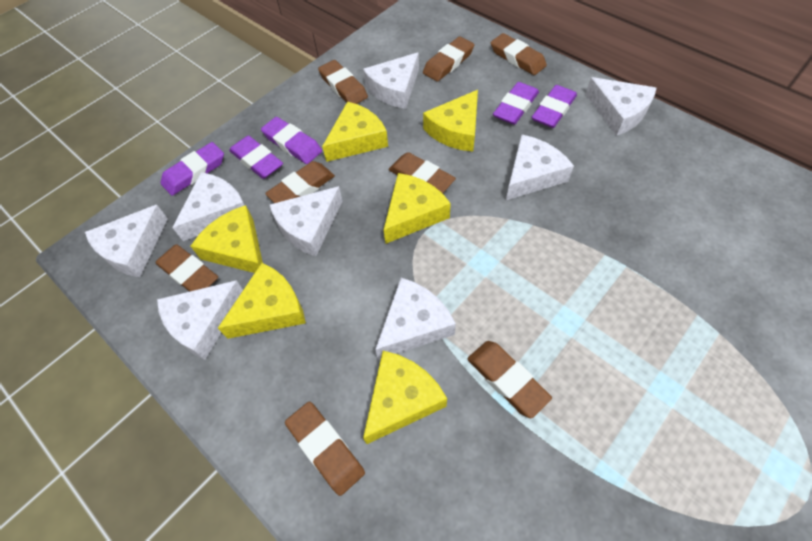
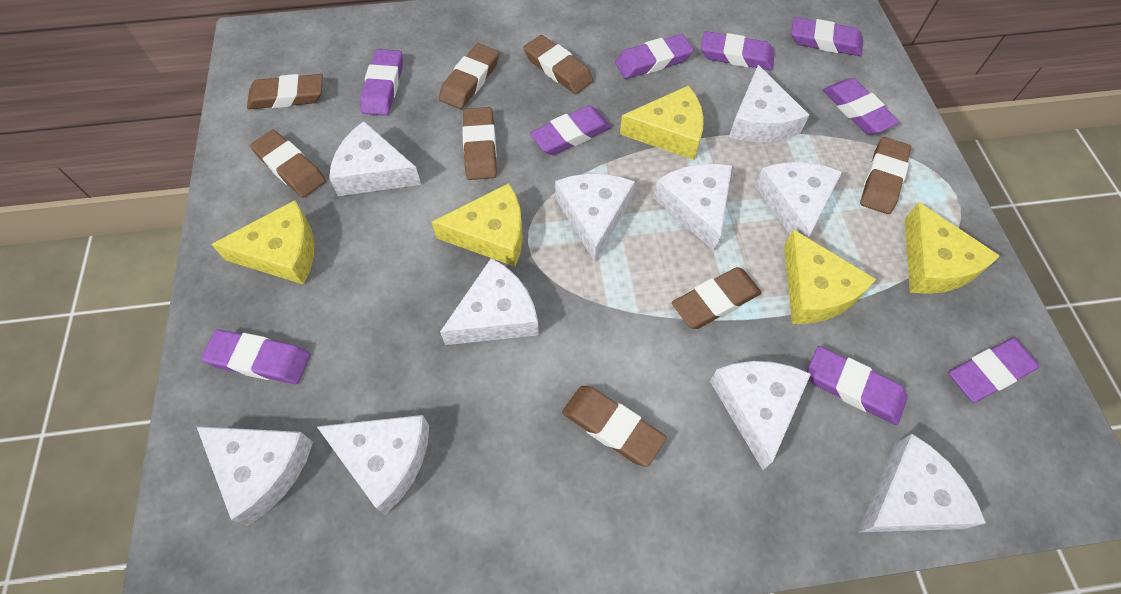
purple eraser: [161,142,224,196] [229,135,283,179] [261,117,322,164] [493,82,539,125] [532,85,577,128] = 5 -> [201,330,311,384] [360,49,403,116] [530,106,611,155] [615,34,694,79] [701,31,775,70] [791,17,863,56] [807,346,907,425] [823,78,900,134] [948,338,1040,403] = 9
white cheese: [85,205,168,278] [157,280,243,360] [172,172,245,241] [270,186,343,256] [363,52,419,109] [375,278,456,360] [506,135,574,200] [585,77,656,136] = 8 -> [196,426,313,526] [316,415,429,515] [329,121,421,196] [440,258,539,345] [555,174,635,262] [653,164,732,251] [710,361,811,470] [729,65,809,142] [755,162,842,238] [858,434,986,532] = 10
yellow cheese: [191,205,263,273] [218,263,306,339] [322,101,388,162] [363,351,447,444] [384,173,451,244] [423,90,478,152] = 6 -> [211,200,314,285] [432,183,523,266] [620,85,704,160] [784,229,876,324] [905,202,1000,294] = 5

